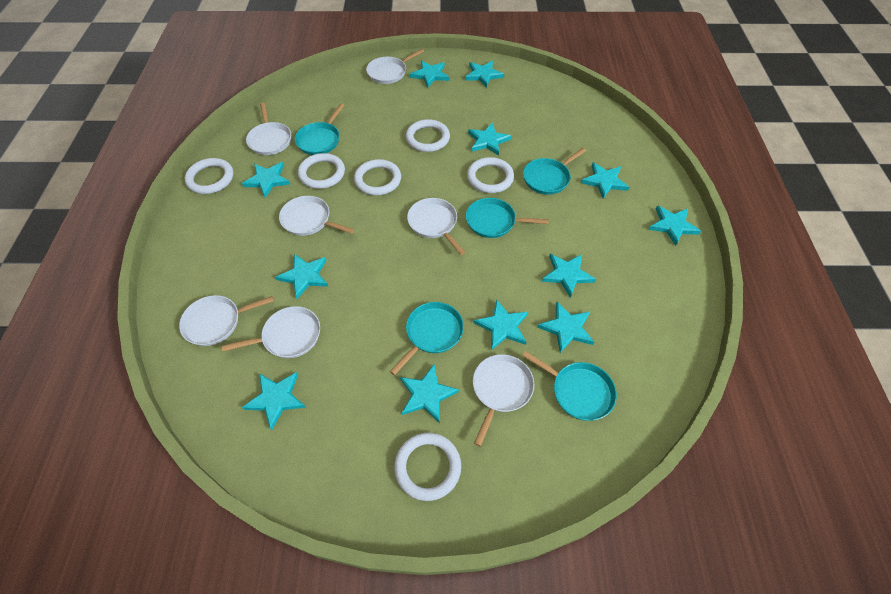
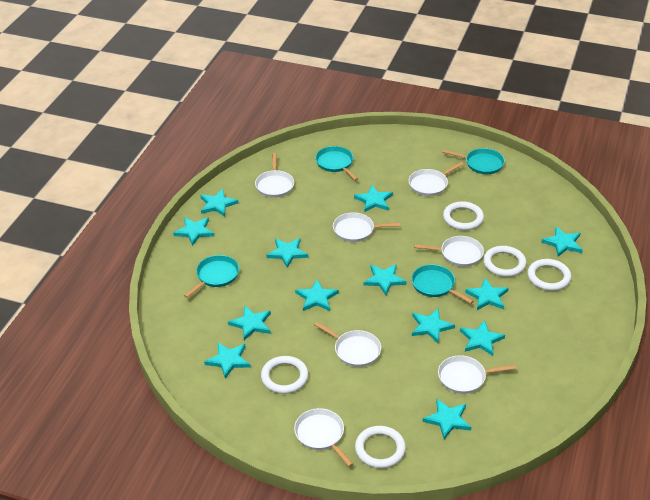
turquoise pan: [295,104,344,155] [390,302,464,375] [466,198,549,238] [522,351,617,421] [523,148,586,195] = 5 -> [184,255,239,298] [315,146,358,181] [411,264,474,304] [442,148,505,174] = 4
turquoise star: [242,162,290,198] [242,372,306,430] [275,253,328,299] [400,365,459,422] [410,61,449,88] [465,61,504,88] [468,123,511,156] [474,299,528,350] [537,302,594,353] [542,254,596,298] [581,162,629,199] [648,205,701,246] = 12 -> [173,217,214,246] [200,189,238,217] [204,342,251,379] [228,306,271,340] [266,238,308,268] [295,279,339,311] [354,185,393,212] [364,264,407,295] [412,308,455,343] [423,399,472,439] [460,320,505,356] [465,278,509,310] [541,227,583,257] = 13
white ring: [184,158,233,194] [298,153,345,189] [354,159,401,195] [394,433,461,501] [406,119,450,152] [467,157,514,193] = 6 -> [261,356,308,394] [355,426,406,468] [443,201,484,230] [483,246,526,277] [527,259,571,291] = 5

